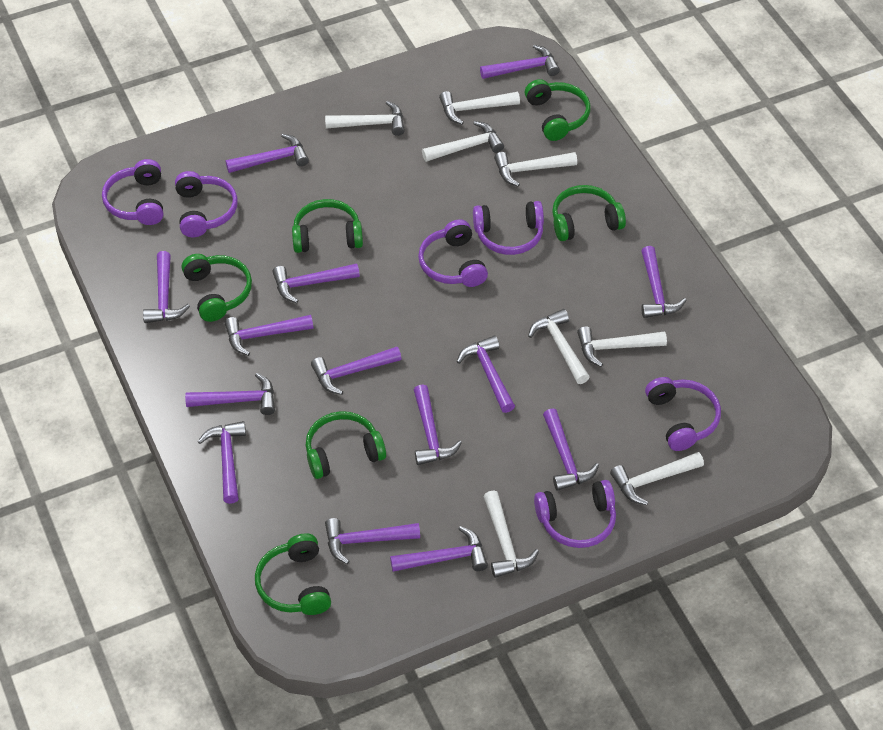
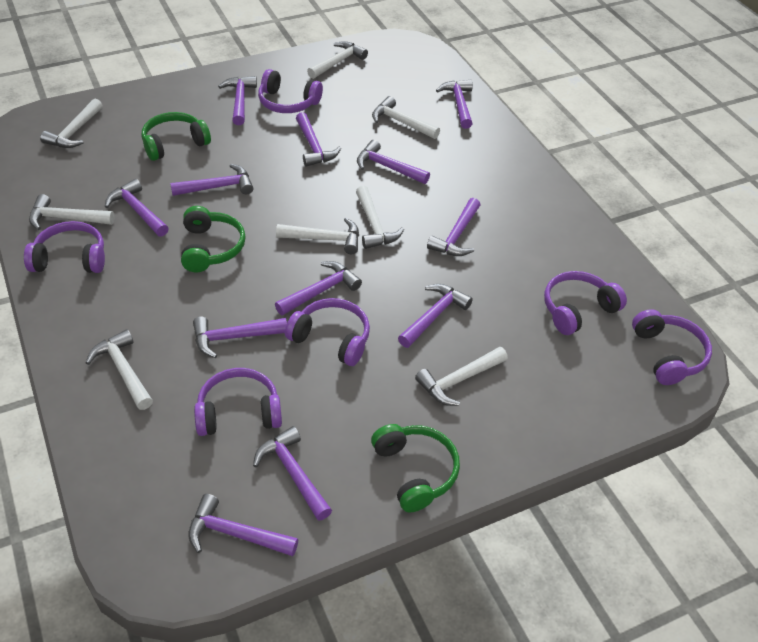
green headphones: [182,254,252,322] [255,533,331,615] [292,199,363,253] [306,411,386,479] [525,79,591,141] [552,185,626,241] = 6 -> [142,112,211,161] [181,206,246,272] [371,424,460,513] = 3
purple hammer: [143,251,190,323] [185,373,275,415] [198,421,246,504] [225,315,313,356] [226,134,309,173] [273,263,360,303] [311,347,402,395] [325,518,420,564] [390,526,488,572] [414,384,462,465] [457,336,515,413] [480,45,560,79] [543,408,599,491] [641,246,687,318] = 14 -> [105,179,169,237] [170,164,253,196] [188,494,298,556] [193,317,287,358] [218,76,257,125] [253,426,332,521] [275,261,362,316] [296,112,341,167] [357,140,430,184] [398,284,473,348] [427,198,480,256] [436,80,473,129] = 12

